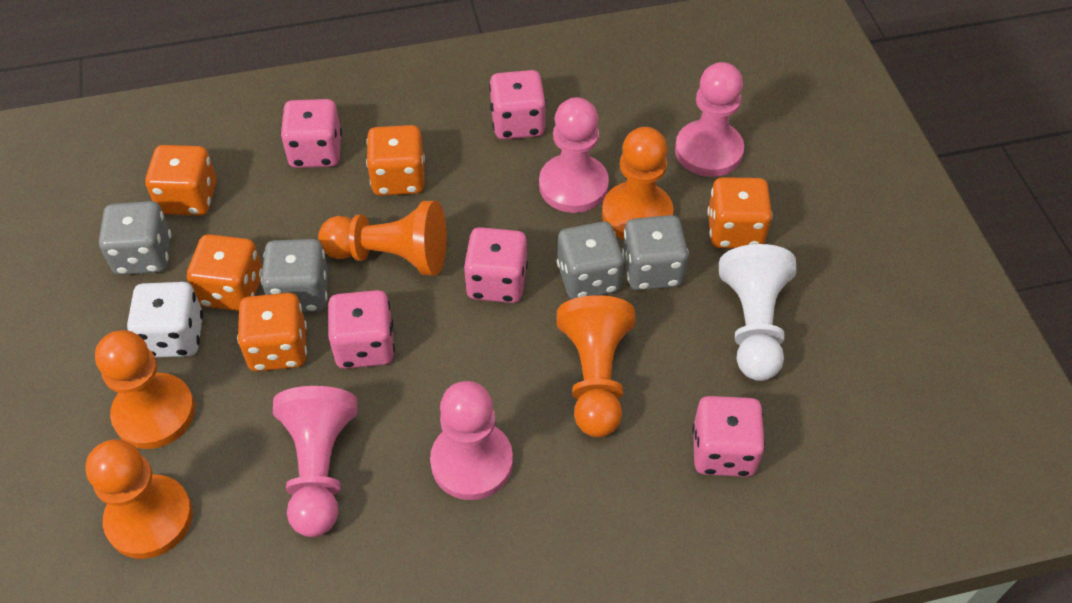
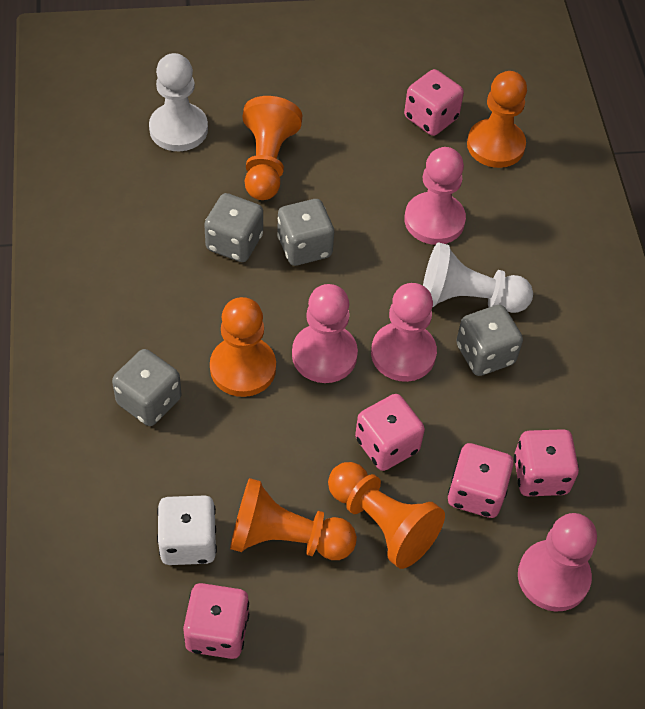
orange dice: [145,145,217,216] [187,234,263,311] [237,293,307,371] [366,125,425,196] [708,177,772,248] = 5 -> none = 0
white pawn: [719,244,797,381] = 1 -> [149,53,208,151] [423,242,533,313] = 2

